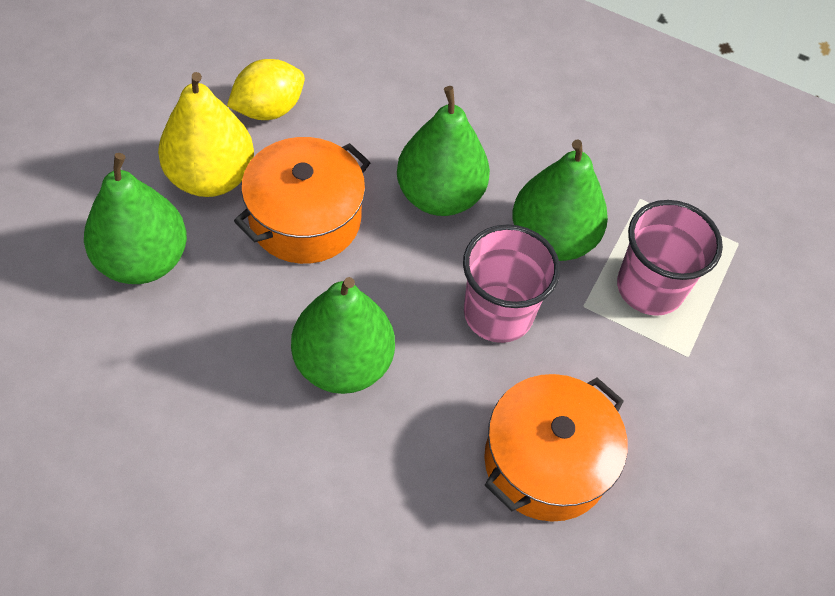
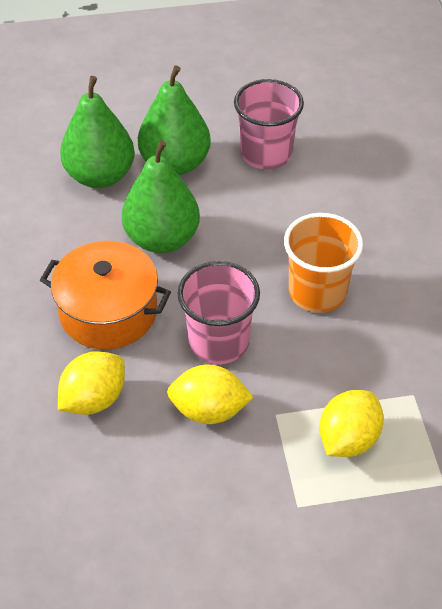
green pear: [84,153,187,284] [291,277,395,394] [397,86,490,216] [512,140,608,261] = 4 -> [60,76,135,188] [122,140,200,253] [138,65,211,175] = 3
orange cup: none = 0 -> [284,213,363,313] = 1
orange pot: [234,137,371,264] [484,374,628,522] = 2 -> [40,241,171,350] = 1
yellow lemon: [227,59,305,120] = 1 -> [58,351,125,415] [167,365,253,424] [319,390,384,457] = 3
yellow pear: [158,72,254,197] = 1 -> none = 0

